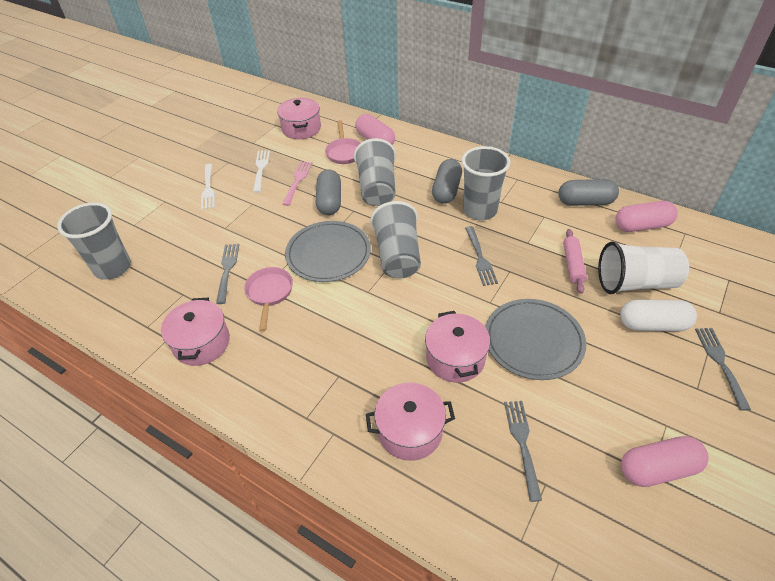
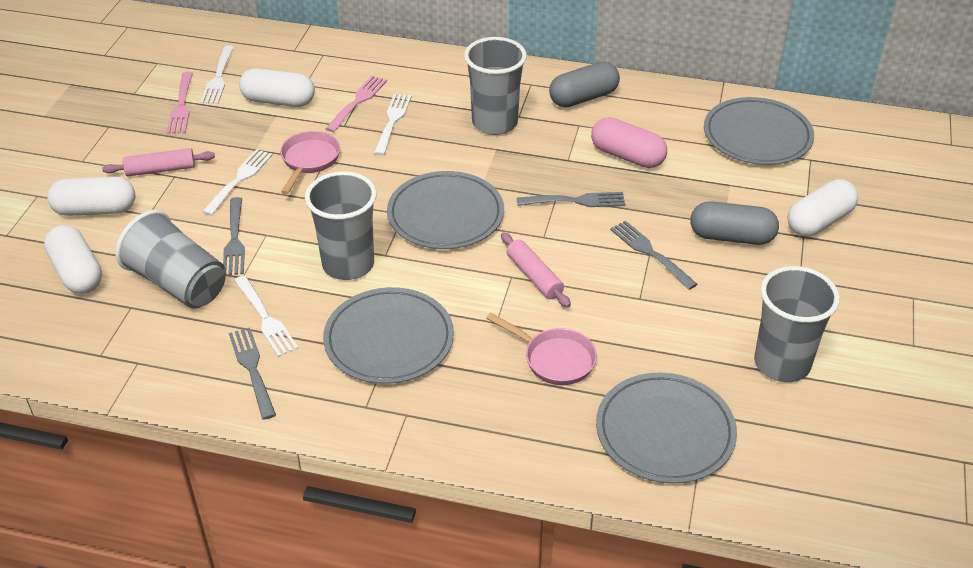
grey capsule: [316,169,341,215] [432,159,462,204] [558,179,619,206] = 3 -> [549,62,620,107] [690,201,779,245] = 2
grey plate: [285,221,371,282] [485,299,586,380] = 2 -> [323,287,454,384] [387,171,504,249] [596,372,737,484] [704,97,814,165] = 4
pink capsule: [355,114,395,145] [615,201,678,232] [621,436,709,487] = 3 -> [591,117,667,168] = 1
pink fork: [282,161,312,206] = 1 -> [167,72,193,134] [325,76,387,132] = 2
pink pot: [161,298,230,366] [277,98,321,139] [366,382,455,461] [425,311,490,383] = 4 -> none = 0
pink rolling pin: [563,229,587,294] = 1 -> [102,148,215,176] [501,232,571,308] = 2
white capsule: [620,300,697,331] = 1 -> [44,225,102,294] [47,176,135,216] [239,68,315,107] [787,179,858,237] = 4
white cup: [598,242,689,294] = 1 -> none = 0
white fork: [201,164,215,210] [253,150,270,193] = 2 -> [200,45,234,104] [202,149,272,216] [234,275,298,357] [374,93,412,156] = 4

